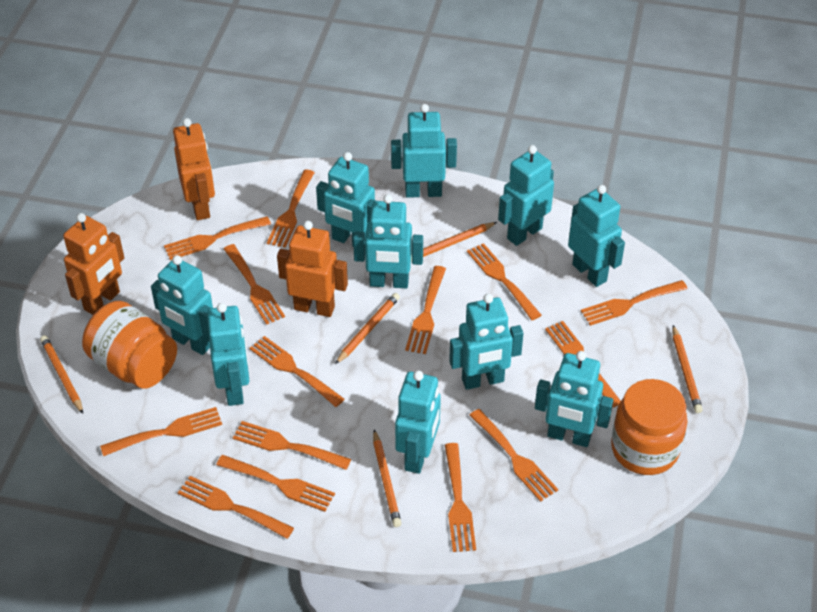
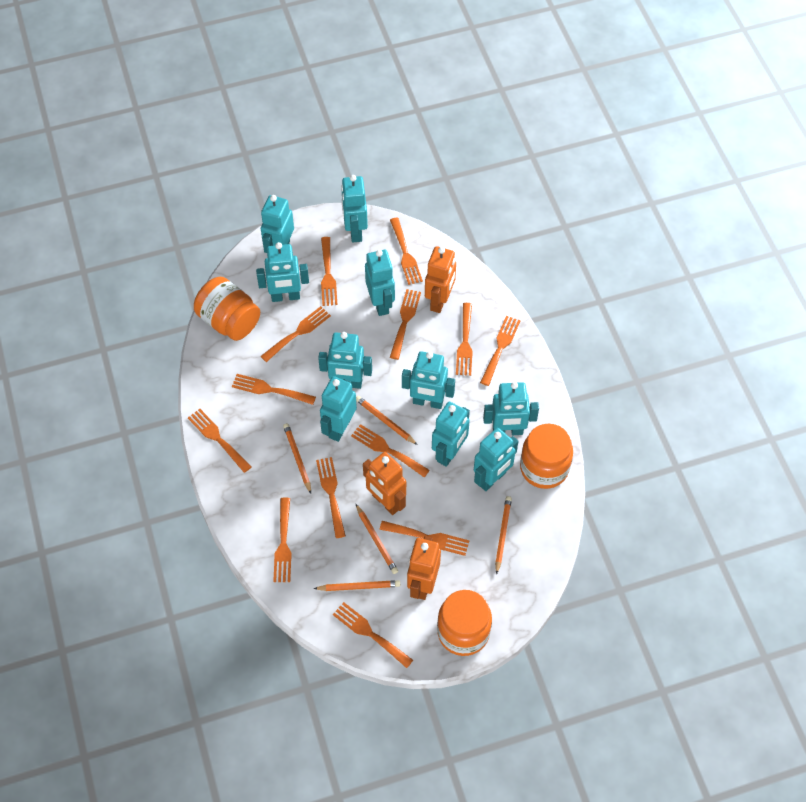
orange fork: [100,407,222,456] [164,216,271,260] [178,476,294,539] [216,455,335,512] [224,244,285,325] [233,421,351,470] [249,336,344,407] [267,170,315,248] [405,266,446,354] [445,443,476,552] [467,243,542,320] [469,409,558,502] [545,321,621,408] [581,280,688,326] = 14 -> [188,409,251,473] [232,374,316,405] [260,306,331,362] [273,498,292,582] [316,457,346,538] [321,237,338,306] [333,602,413,668] [351,424,430,477] [379,521,469,556] [390,218,423,285] [390,289,421,360] [456,303,473,376] [480,316,520,386] = 13
orange jar: [82,301,177,389] [611,379,688,475] = 2 -> [194,277,260,341] [437,590,492,656] [520,424,573,489] = 3

